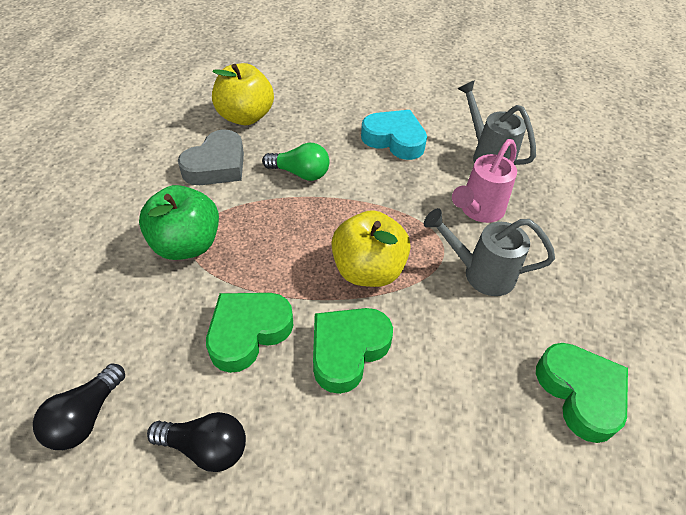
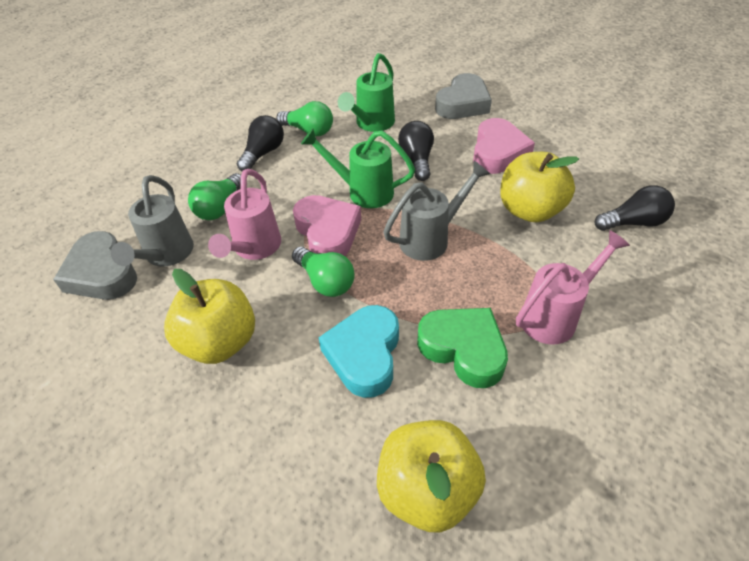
black light bulb: [33,364,125,450] [147,412,246,472] = 2 -> [237,115,284,171] [398,121,434,181] [595,185,675,231] = 3
green apple: [139,185,219,260] = 1 -> none = 0
green heart: [206,293,293,373] [313,308,393,394] [536,343,628,443] = 3 -> [417,308,508,388] = 1
green light bulb: [262,143,329,181] = 1 -> [188,173,241,220] [276,101,333,136] [292,247,355,297] = 3
green watering can: none = 0 -> [301,128,415,208] [338,53,395,132] = 2
grey heart: [178,129,244,185] = 1 -> [53,231,137,300] [435,73,492,119] = 2
pink heart: none = 0 -> [293,195,361,256] [473,118,535,174] = 2
pink watering can: [452,139,517,223] = 1 -> [208,169,281,260] [516,230,630,345] = 2
yellow apple: [212,63,274,125] [331,210,410,287] = 2 -> [164,269,255,364] [377,420,486,533] [500,152,579,222] = 3

